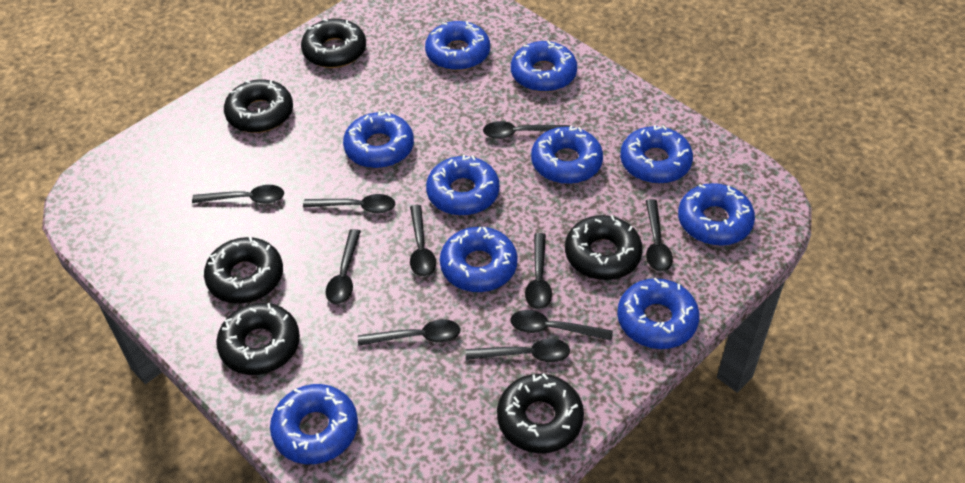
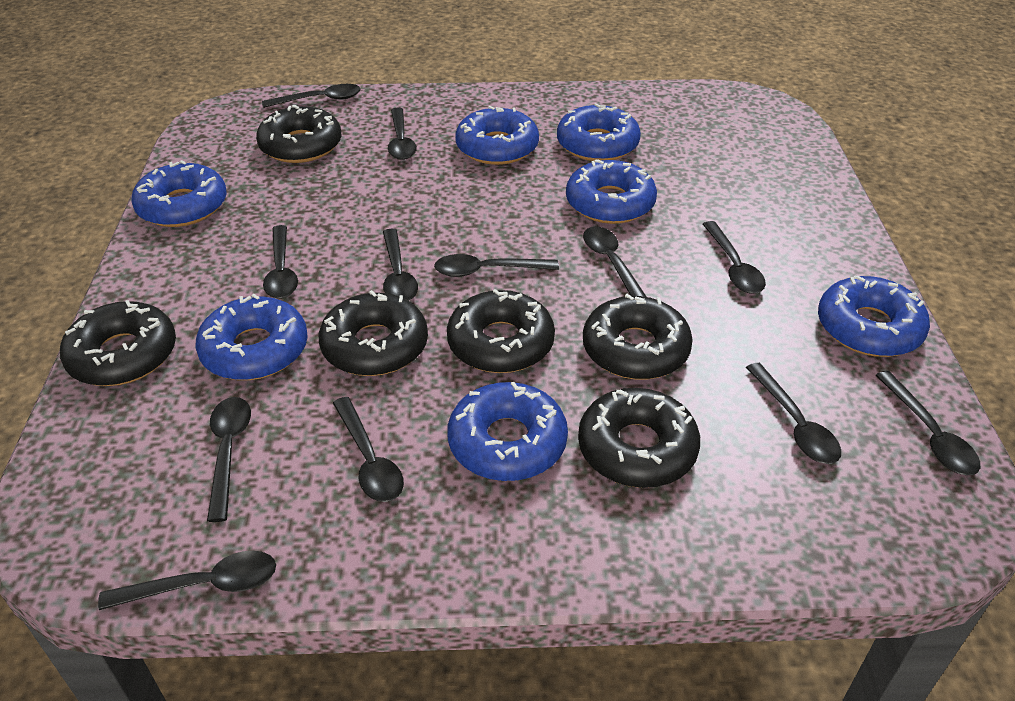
black spoon: [192,185,284,204] [303,194,395,213] [326,229,361,304] [358,319,460,346] [410,205,436,277] [466,338,570,362] [483,121,570,139] [511,310,613,341] [525,233,552,309] [646,199,673,272] = 10 -> [98,551,276,610] [207,397,251,522] [262,84,361,108] [263,225,298,299] [333,397,404,502] [383,229,418,301] [388,108,417,160] [434,254,559,277] [583,226,646,297] [703,221,766,293] [746,363,841,464] [876,371,980,476] = 12
blue donut: [270,384,358,464] [343,111,414,168] [425,21,490,71] [426,155,500,216] [440,227,518,292] [511,40,577,92] [531,126,603,184] [617,278,700,349] [620,125,693,184] [678,183,755,246] = 10 -> [131,160,227,227] [196,294,308,380] [447,382,568,481] [455,106,539,165] [557,103,641,161] [566,159,657,224] [818,275,930,357] = 7

